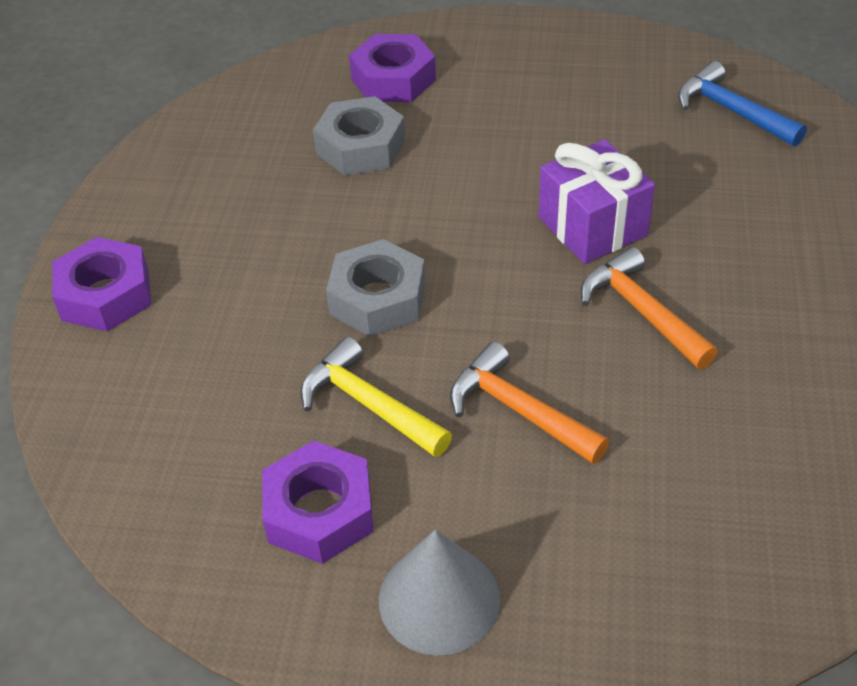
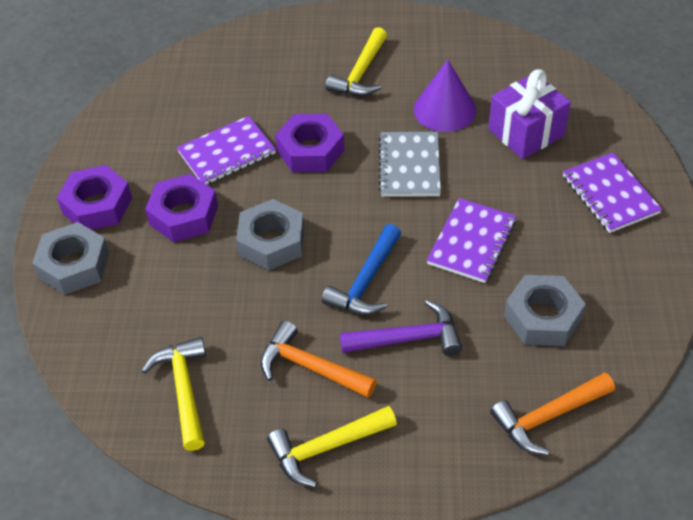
grey cone: [379,530,500,656] = 1 -> none = 0
grey notebook: none = 0 -> [378,132,441,197] = 1
grey nut: [313,96,406,175] [326,239,425,337] = 2 -> [32,222,109,295] [236,199,304,270] [504,275,586,346] = 3
purple cone: none = 0 -> [414,60,476,132] = 1
purple hammer: none = 0 -> [340,300,462,356] = 1
purple notebook: none = 0 -> [177,116,276,184] [427,198,516,283] [563,153,662,233] = 3
yellow hammer: [300,337,452,457] = 1 -> [142,337,206,451] [267,406,397,487] [326,27,387,96] = 3

